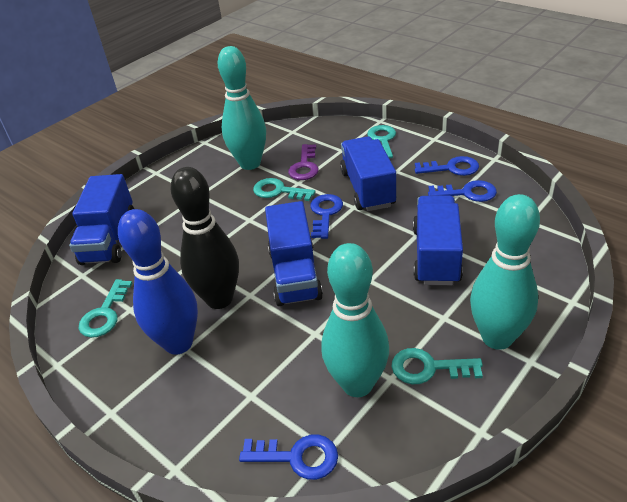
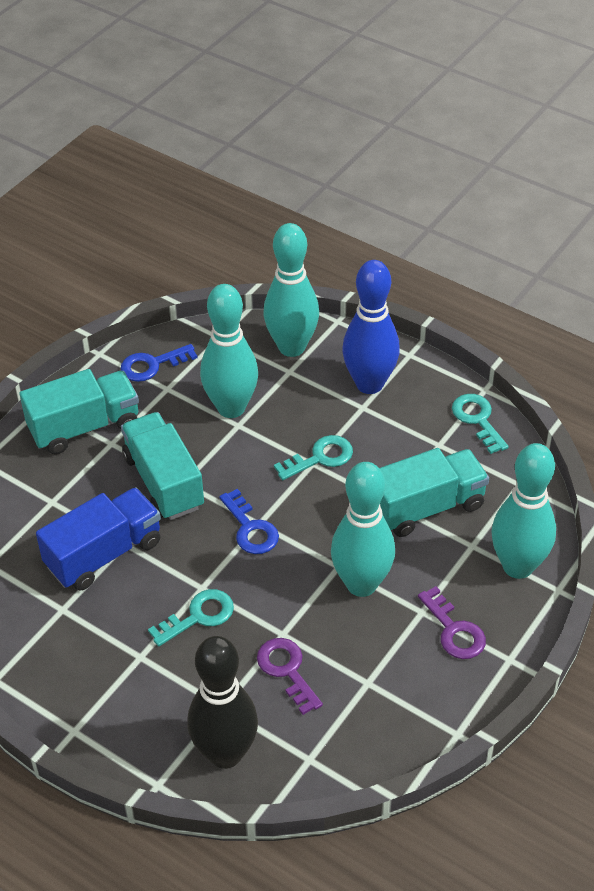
blue key: [239,435,338,480] [310,194,343,239] [415,156,479,176] [428,180,497,202] = 4 -> [121,344,198,382] [219,489,279,554] = 2
blue truck: [69,174,134,265] [265,201,323,306] [340,136,396,211] [413,196,463,285] = 4 -> [36,487,161,591] = 1
purple key: [288,144,319,180] = 1 -> [257,638,323,715] [418,586,486,659] = 2
turquoise bowling pin: [218,46,266,170] [321,243,389,397] [470,194,540,350] = 3 -> [200,284,258,418] [263,223,319,357] [331,462,395,597] [491,443,556,579] = 4
turquoise key: [79,279,132,338] [253,178,315,201] [367,125,396,158] [391,348,483,384] = 4 -> [148,589,234,647] [274,435,353,480] [452,394,509,454] = 3
turquoise truck: none = 0 -> [19,369,139,454] [121,412,204,520] [379,448,489,537] = 3

